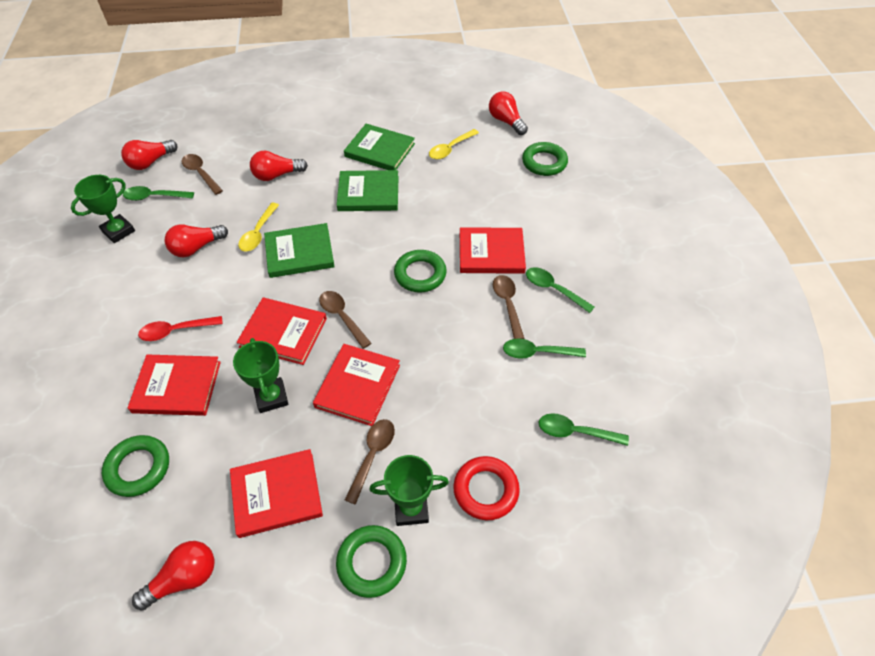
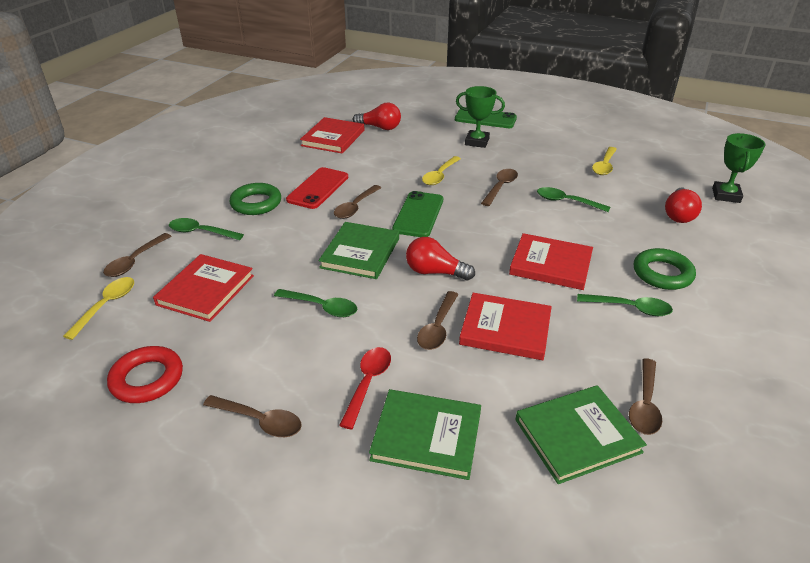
brown spoon: [181,154,223,195] [319,291,371,349] [345,419,395,505] [493,275,525,339] = 4 -> [103,233,171,277] [203,395,302,437] [334,185,381,219] [417,291,459,350] [481,169,518,206] [629,358,662,435] = 6
green phone: none = 0 -> [392,191,443,237] [455,107,517,128] = 2
green ring: [102,435,169,497] [336,525,407,598] [394,250,447,293] [522,142,568,176] = 4 -> [230,183,281,215] [634,248,696,290] = 2
green trophy: [71,175,135,243] [233,338,288,413] [370,455,449,526] = 3 -> [456,86,505,148] [712,133,766,203] = 2
red book: [128,355,221,416] [230,449,323,538] [236,298,327,365] [313,344,400,426] [460,227,526,274] = 5 -> [153,254,254,322] [300,117,364,153] [459,293,552,360] [509,233,593,290] = 4
red light bulb: [121,140,178,170] [132,541,215,611] [165,224,228,257] [250,151,308,181] [489,91,528,135] = 5 -> [353,103,401,130] [406,237,475,281] [665,188,702,223] = 3
red phone: none = 0 -> [286,167,348,209] = 1
yellow spoon: [238,203,279,251] [429,129,479,159] = 2 -> [63,277,134,340] [422,156,461,185] [592,147,617,175] = 3

